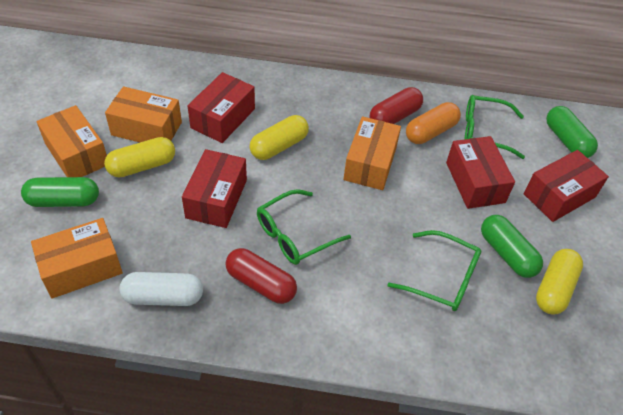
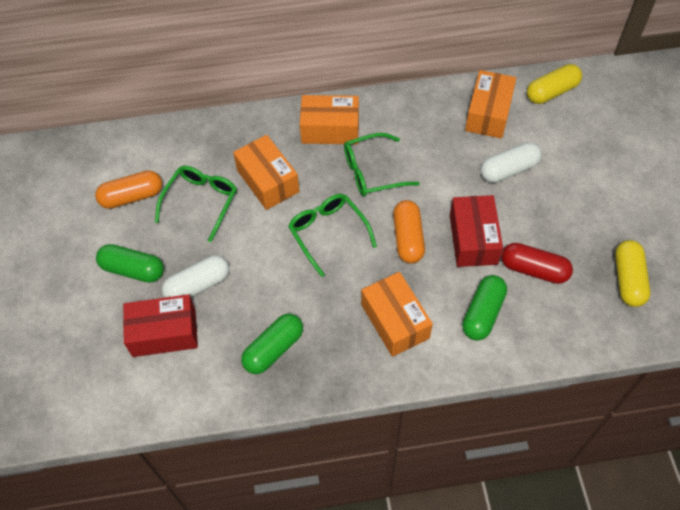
orange capsule: [406,102,461,144] = 1 -> [95,171,162,209] [393,200,425,263] = 2
red box: [182,149,247,228] [187,72,255,143] [446,136,515,209] [524,150,609,222] = 4 -> [123,294,198,357] [450,195,503,267] = 2
red capsule: [225,248,297,304] [370,87,423,124] = 2 -> [501,243,573,284] = 1
white capsule: [119,272,203,306] = 1 -> [162,255,229,298] [480,142,542,183] = 2
yellow capsule: [104,137,175,178] [249,115,309,160] [536,249,583,314] = 3 -> [527,64,582,104] [615,240,651,307] = 2

